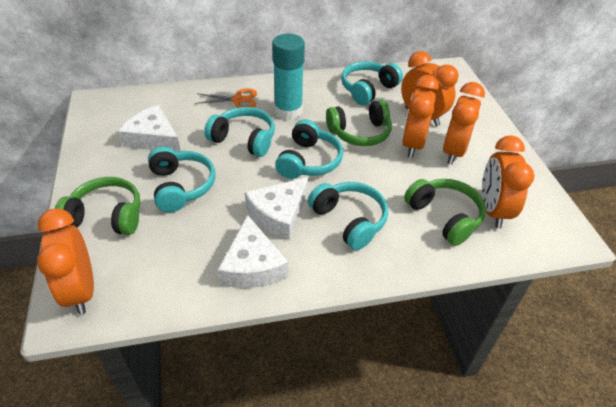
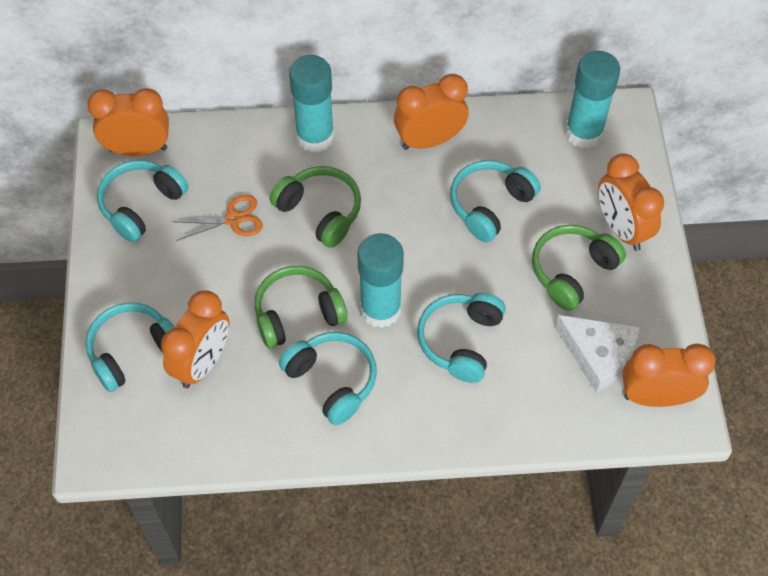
turquoise glue stick: [272,34,305,120] = 1 -> [289,55,334,152] [357,233,404,328] [565,51,620,148] = 3
white cheese: [118,105,181,152] [218,215,288,288] [245,177,309,240] = 3 -> [555,315,640,393] = 1

